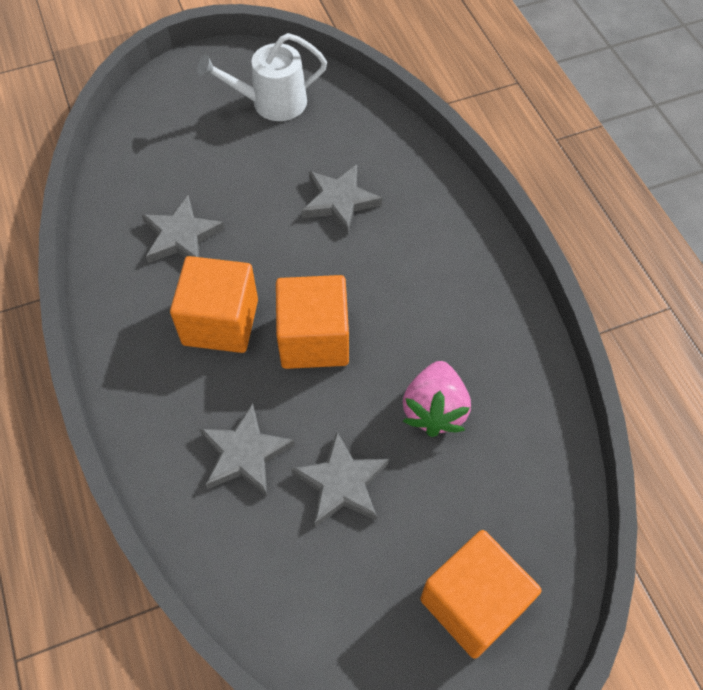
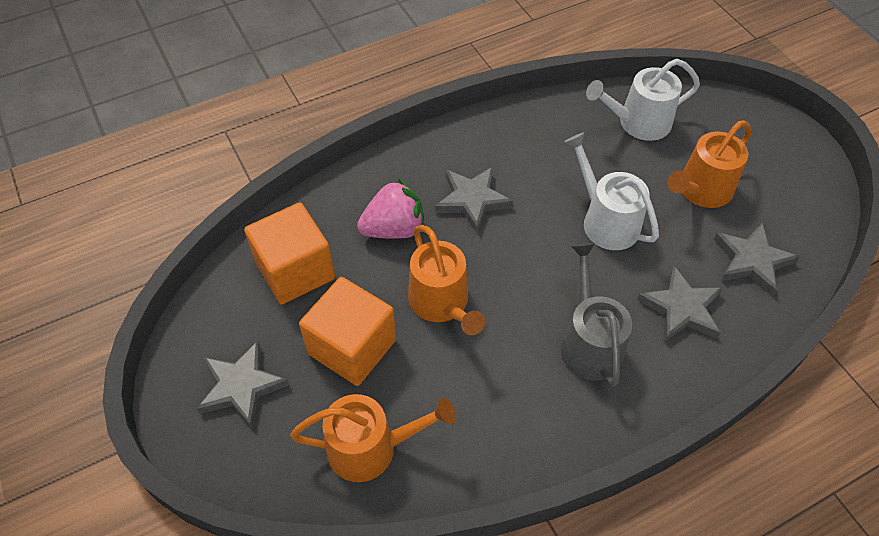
grey watering can: none = 0 -> [561,243,632,387] = 1
orange cube: [170,256,258,353] [276,275,349,369] [421,530,541,659] = 3 -> [244,202,335,305] [299,277,396,386] = 2
orange watering can: none = 0 -> [290,394,456,482] [408,225,485,335] [667,120,751,208] = 3
white watering can: [197,33,327,121] = 1 -> [564,132,659,250] [586,59,700,141] = 2

